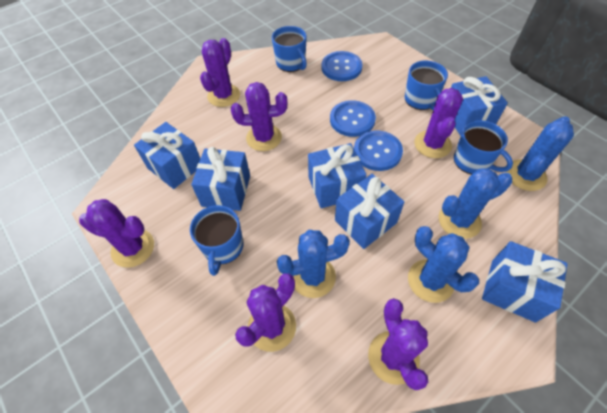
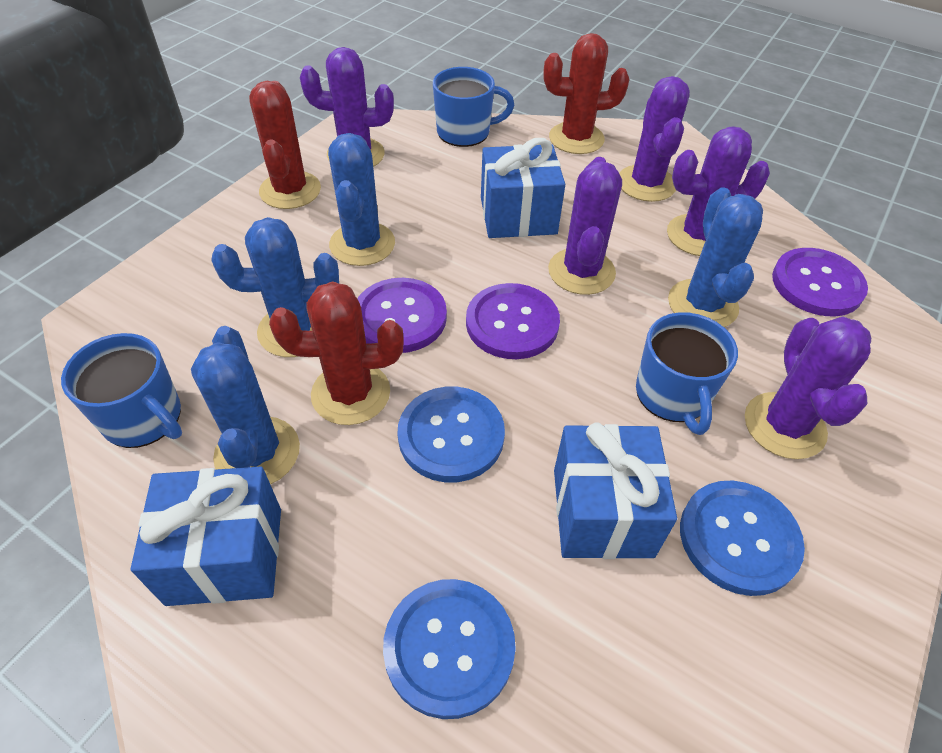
blue gift: [134,122,201,189] [191,147,250,211] [308,143,366,208] [335,174,404,249] [451,76,508,136] [482,241,567,322] = 6 -> [131,467,281,606] [481,138,565,238] [554,423,677,559] = 3
blue mug: [190,205,243,276] [272,26,307,72] [405,61,448,110] [454,120,513,174] = 4 -> [61,333,182,448] [433,67,514,147] [636,312,738,435] = 3
purple button: none = 0 -> [357,278,447,353] [466,283,560,359] [772,248,868,316] = 3
purple cactus: [79,199,154,268] [200,38,240,107] [231,82,287,151] [235,273,296,352] [368,298,428,390] [414,88,463,158] = 6 -> [300,47,394,167] [548,157,622,295] [619,76,690,202] [667,126,770,256] [745,316,871,459] = 5
red cactus: none = 0 -> [249,81,321,209] [269,281,403,425] [544,33,629,154] = 3

